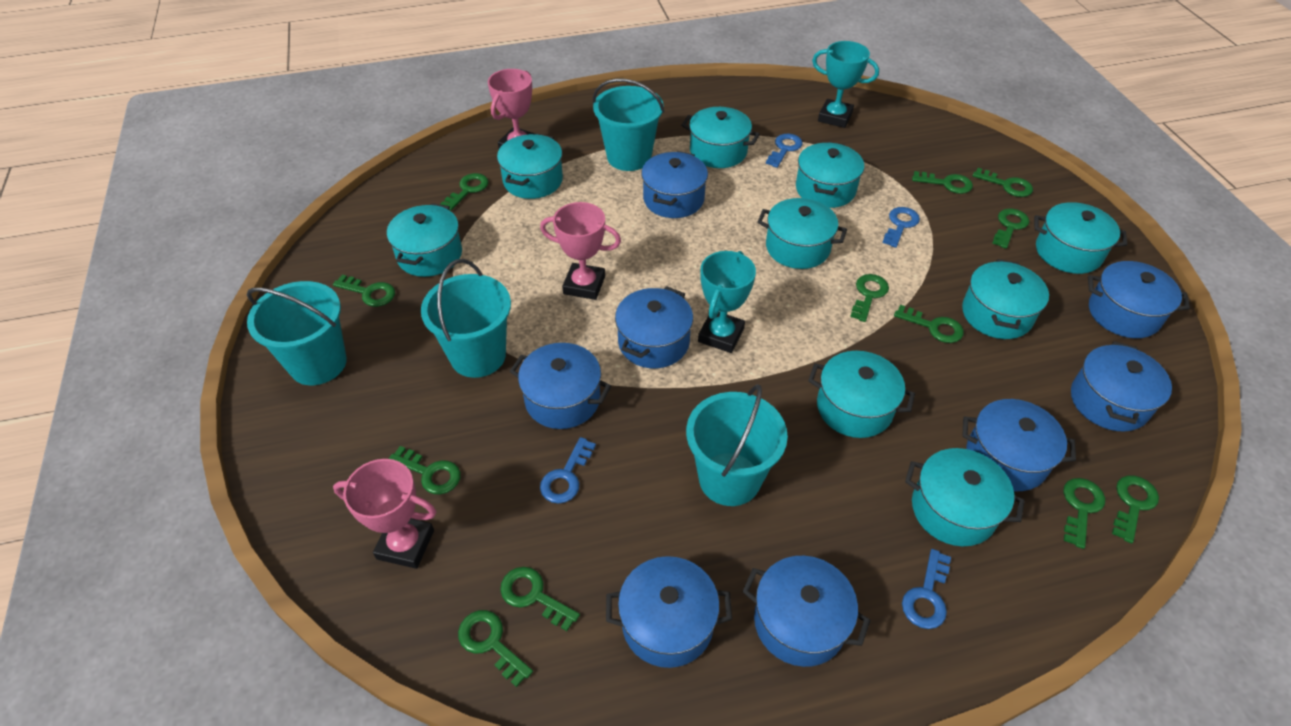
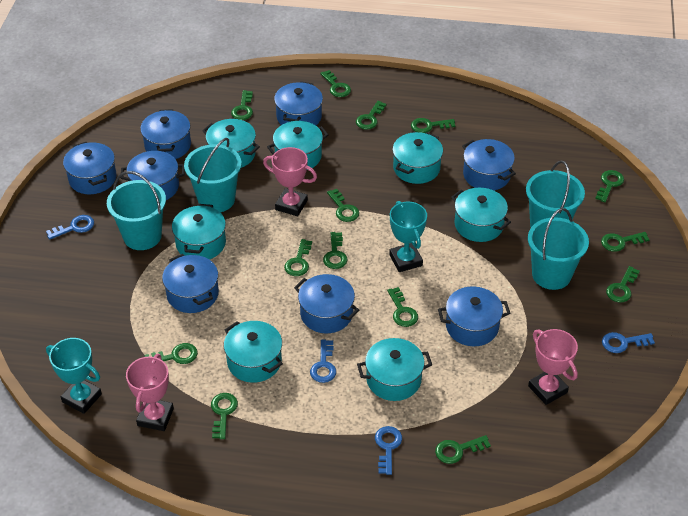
green key: [333,275,395,307] [389,446,461,495] [440,173,489,210] [458,610,533,687] [500,567,580,631] [850,274,889,322] [894,305,964,343] [912,171,973,194] [973,168,1033,197] [992,208,1029,249] [1063,478,1105,549] [1112,475,1159,543] = 12 -> [145,343,198,364] [211,393,238,439] [231,90,253,120] [284,239,312,276] [320,70,351,97] [323,232,348,269] [327,189,359,222] [356,101,386,130] [387,287,418,327] [411,118,455,133] [435,435,491,464] [595,170,624,202] [601,232,650,252] [606,266,640,302] = 14
turquoise pot: [387,203,462,277] [497,134,563,199] [681,107,760,168] [757,198,847,269] [796,142,864,208] [808,351,915,438] [905,448,1025,546] [962,259,1049,339] [1034,202,1127,274] = 9 -> [172,204,226,259] [203,119,260,168] [224,321,283,383] [267,121,328,168] [357,338,432,401] [392,132,443,184] [451,188,511,242] = 7

